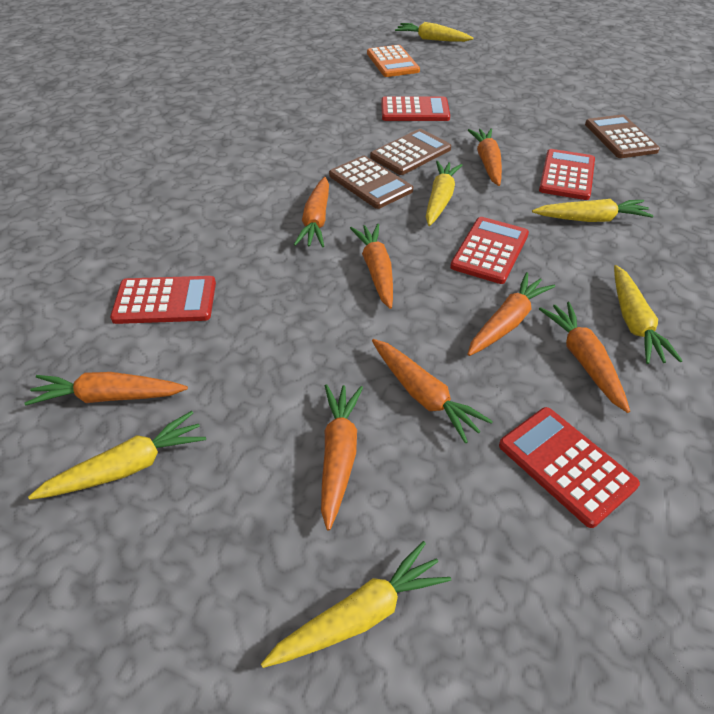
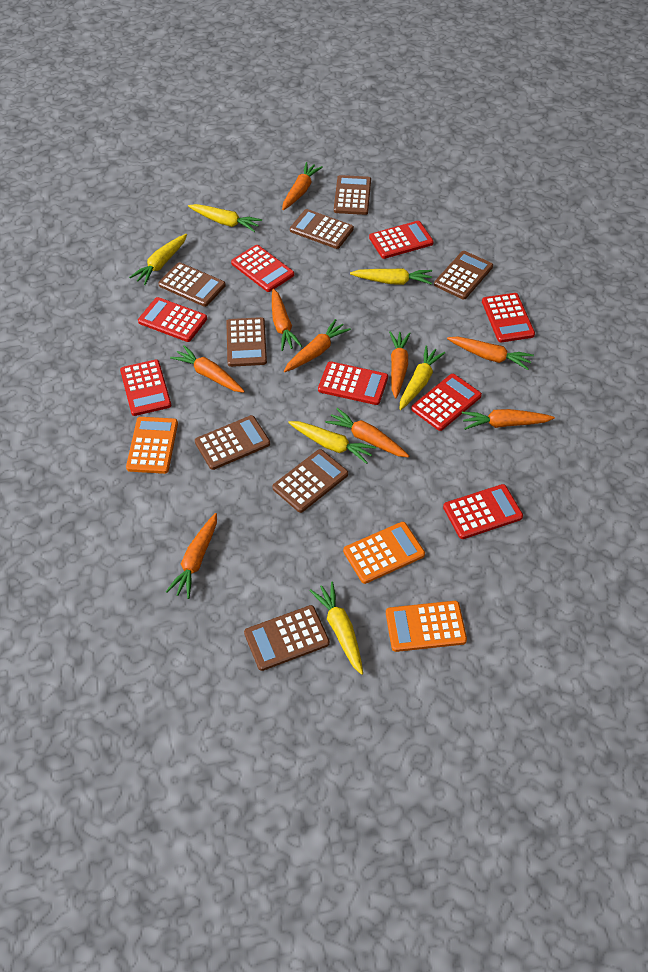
brown calculator: [329,156,413,209] [370,129,451,175] [585,115,660,158] = 3 -> [158,262,226,307] [195,415,270,470] [226,317,267,367] [244,605,330,671] [272,449,348,513] [290,209,354,249] [334,175,371,215] [434,251,493,299] = 8
orange calculator: [367,45,420,77] = 1 -> [126,417,178,474] [343,522,425,584] [386,601,467,652] = 3
orange carrot: [25,372,188,405] [294,177,329,247] [321,384,363,531] [350,224,393,309] [372,339,493,443] [467,272,555,356] [468,128,502,186] [539,302,630,413] = 8 -> [166,513,217,599] [170,345,245,393] [272,289,302,351] [282,162,323,210] [284,319,351,372] [325,408,409,458] [389,331,411,399] [447,336,534,370] [462,409,555,430] = 9
red calculator: [110,276,216,324] [381,96,450,121] [450,217,529,284] [499,407,640,528] [539,149,595,200] = 5 -> [120,359,171,416] [138,297,207,342] [231,245,294,292] [318,361,388,405] [369,221,434,259] [411,374,482,431] [443,484,523,539] [482,293,535,342] = 8

